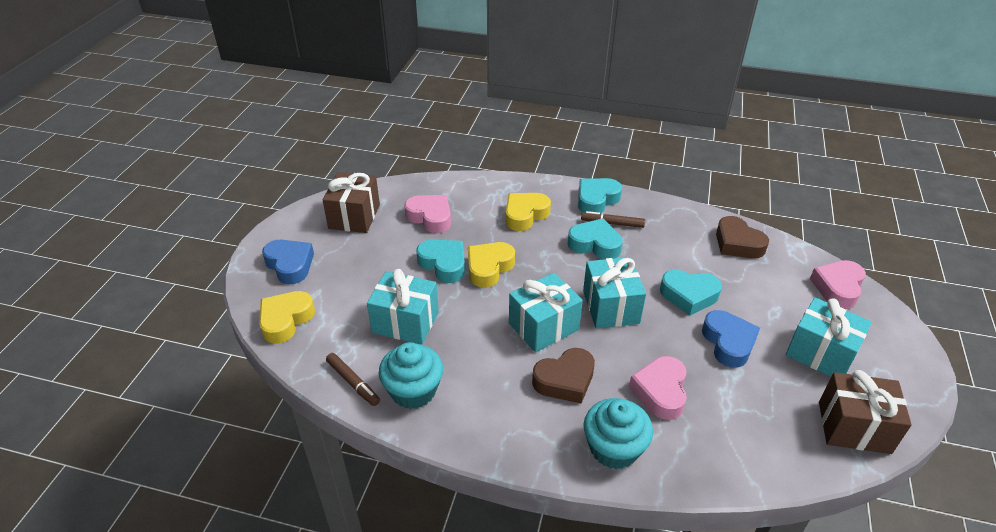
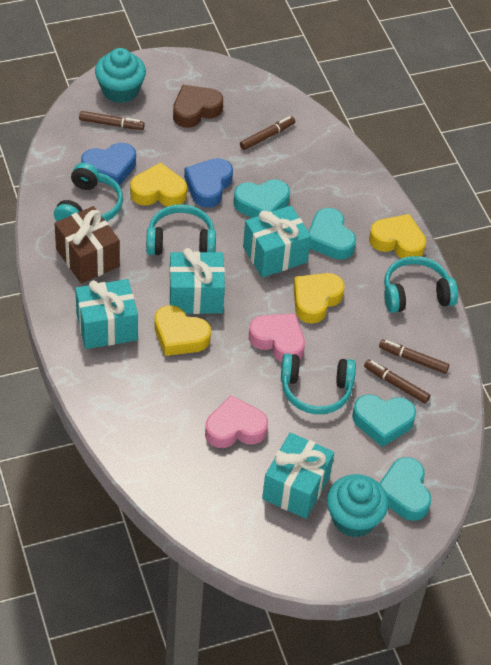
brown gift: [323,172,380,233] [819,370,912,454] = 2 -> [55,206,120,284] = 1
brown heart: [532,348,595,404] [716,216,769,258] = 2 -> [173,85,223,128] = 1
brown marker: [326,353,380,406] [581,211,645,228] = 2 -> [79,111,145,130] [240,116,295,150] [364,360,430,404] [379,339,449,374] = 4
pink heart: [404,195,451,233] [629,356,687,420] [810,260,866,309] = 3 -> [205,395,268,448] [249,313,305,362] = 2
turquoise headphones: none = 0 -> [54,163,123,221] [146,204,216,255] [281,354,356,414] [384,256,458,313] = 4
yellow heart: [259,291,315,344] [468,242,515,288] [506,193,551,231] = 3 -> [130,162,187,206] [154,305,211,356] [293,273,344,324] [369,214,426,259] = 4

